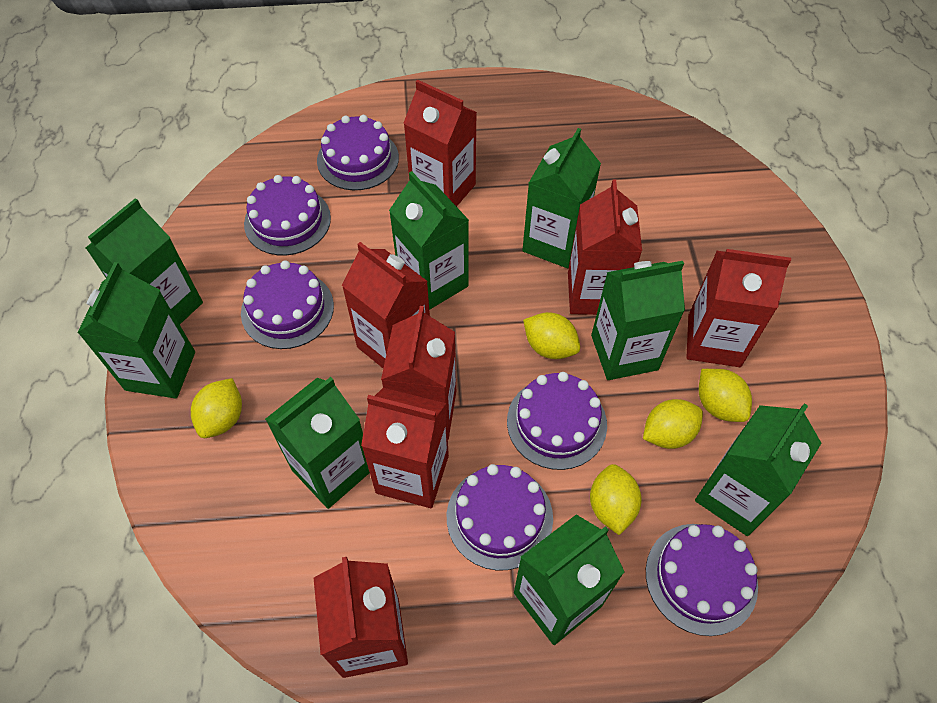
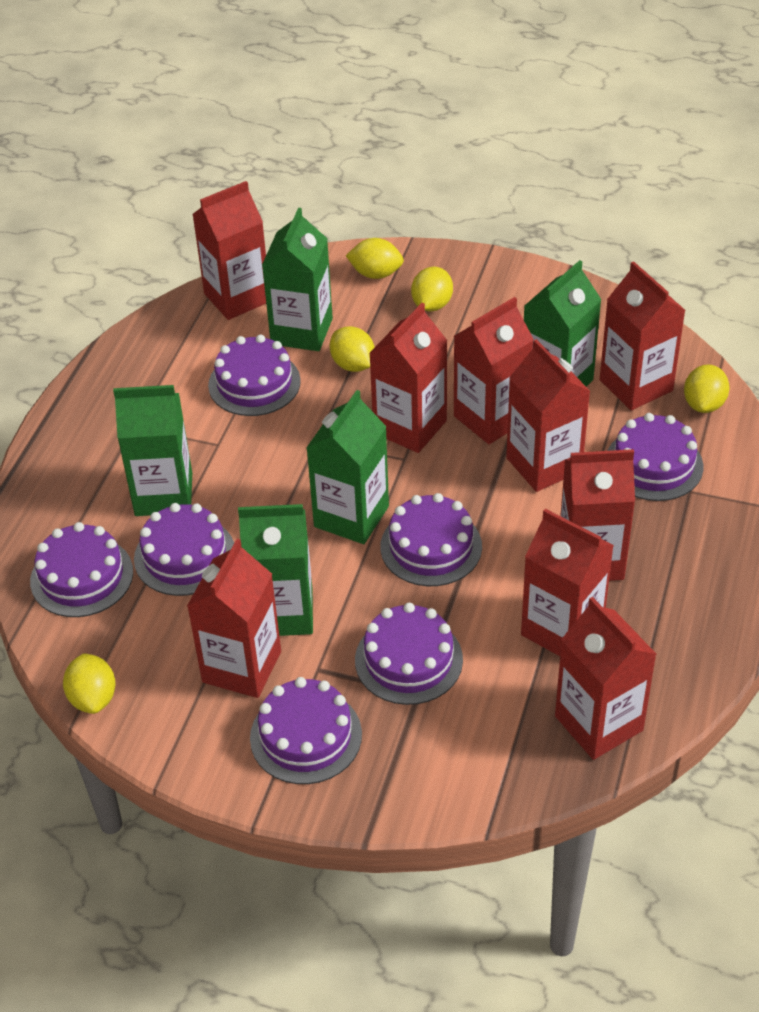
green carton: [77,262,195,399] [86,198,203,325] [265,377,370,509] [389,171,469,310] [514,515,625,645] [522,128,601,268] [591,261,685,380] [695,404,821,536] = 8 -> [113,385,192,516] [238,504,313,636] [262,208,333,351] [307,390,389,544] [524,260,602,387] = 5
purple cake: [241,260,334,349] [244,175,331,255] [317,115,399,190] [447,464,553,571] [507,372,607,470] [646,524,758,636] = 6 -> [30,522,133,617] [134,503,234,596] [208,335,301,416] [250,677,362,784] [355,603,463,705] [380,493,482,586] [607,413,703,501] = 7
red carton: [314,557,408,678] [342,242,430,368] [361,388,449,508] [381,306,456,439] [403,80,477,207] [568,180,642,315] [686,249,791,367] = 7 -> [187,539,281,698] [192,181,266,320] [369,303,448,453] [454,297,534,444] [506,339,590,492] [521,509,614,656] [555,597,656,760] [560,449,635,581] [600,261,686,410] = 9

